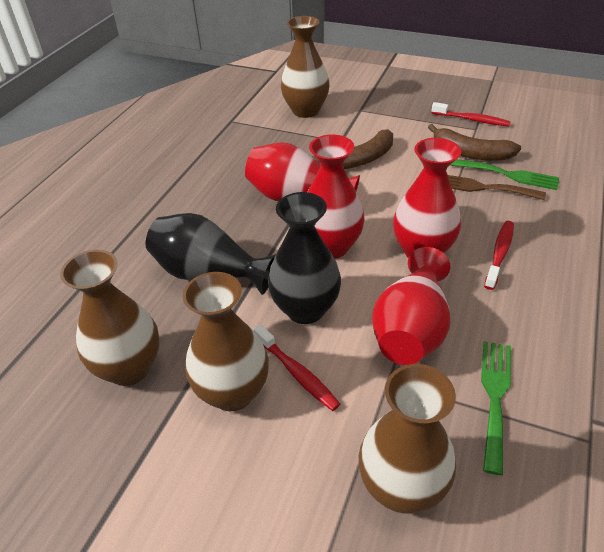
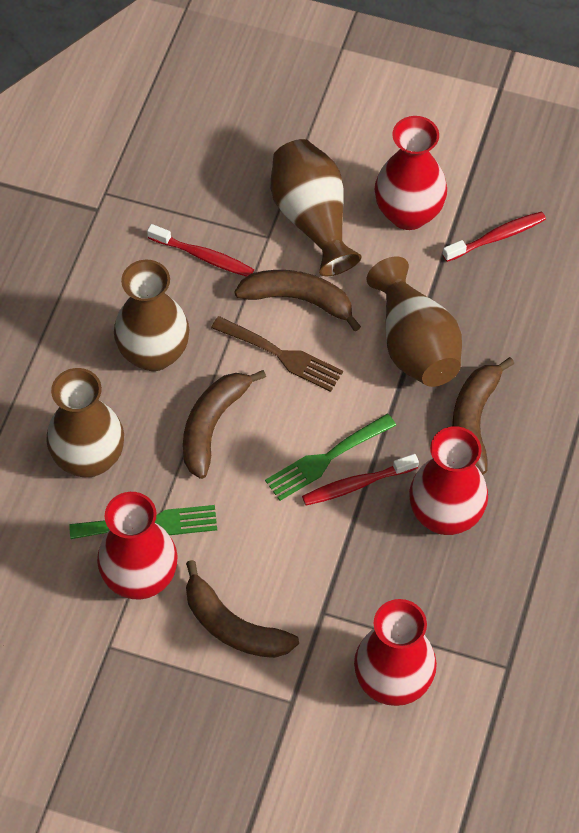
black vase: [146,213,276,295] [268,192,341,324] = 2 -> none = 0
brown banana: [311,129,393,169] [428,124,521,161] = 2 -> [183,370,266,479] [186,560,299,658] [234,270,361,332] [452,357,514,475] = 4

